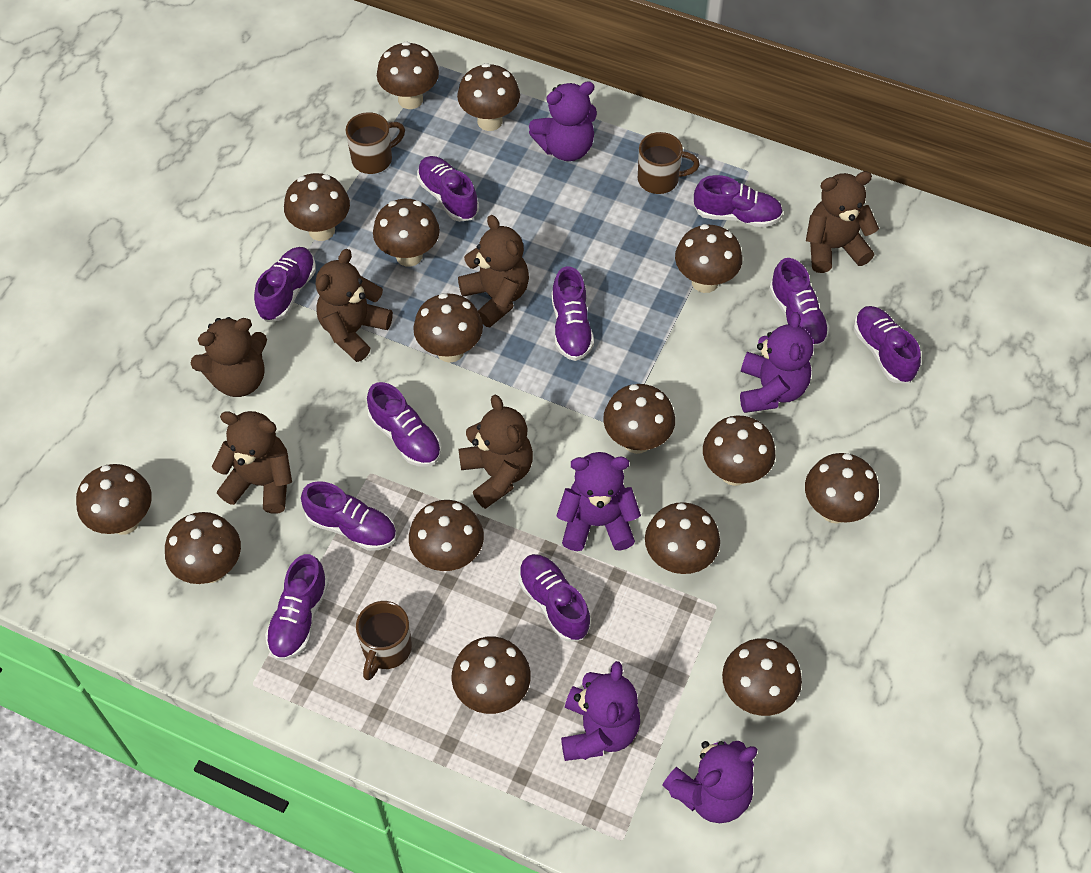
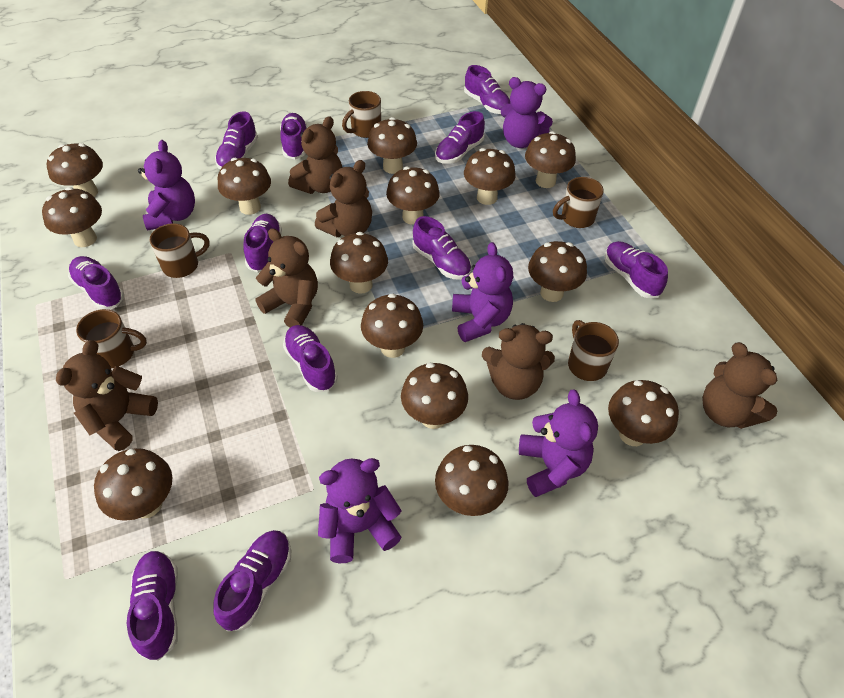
brown mug: [346,112,405,174] [356,601,412,680] [638,132,700,194] = 3 -> [76,309,147,368] [150,223,210,278] [342,91,381,138] [553,177,604,228] [568,320,619,381] = 5
brown mushroom: [76,464,152,535] [165,512,241,584] [284,173,350,241] [373,199,440,267] [377,41,439,109] [409,500,484,571] [413,293,483,363] [452,637,531,714] [457,63,520,131] [603,384,675,454] [645,502,720,574] [675,224,742,293] [703,416,776,486] [722,638,802,716] [805,453,879,524] = 15 -> [42,187,102,247] [47,143,103,197] [94,448,172,521] [218,158,271,215] [330,232,388,294] [361,293,423,358] [367,117,417,174] [386,166,440,225] [401,363,468,429] [435,445,509,516] [464,148,516,205] [525,131,576,188] [528,241,587,302] [608,380,679,446] = 14
purple shoe: [254,247,316,322] [265,554,329,660] [301,481,397,551] [367,382,442,467] [417,156,479,222] [518,554,591,642] [552,266,594,361] [694,175,783,228] [769,258,830,348] [854,306,921,383] = 10 -> [68,256,124,309] [127,551,178,661] [214,530,291,631] [215,111,258,169] [243,214,282,273] [280,113,307,159] [283,325,338,392] [413,216,472,280] [435,111,485,164] [464,65,511,114] [604,241,668,298] = 11

